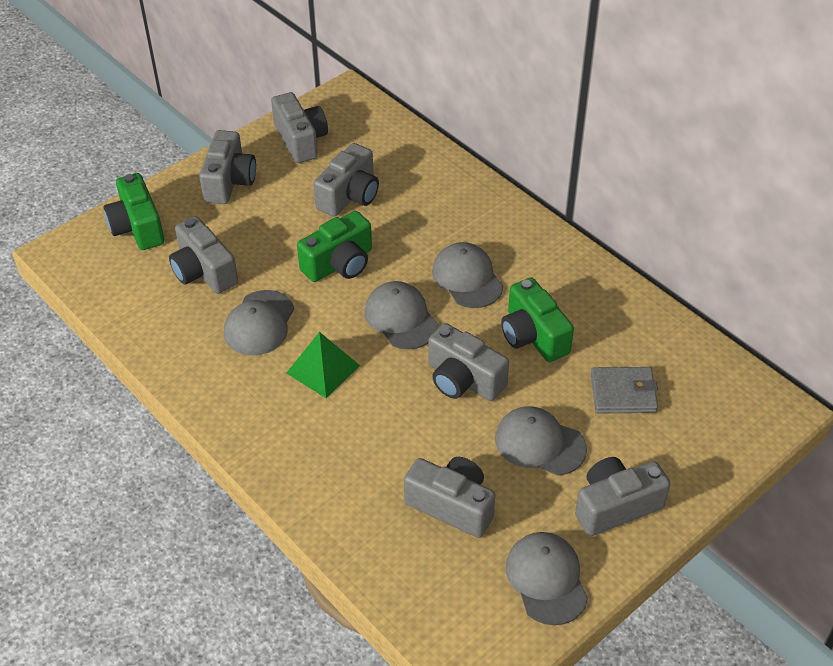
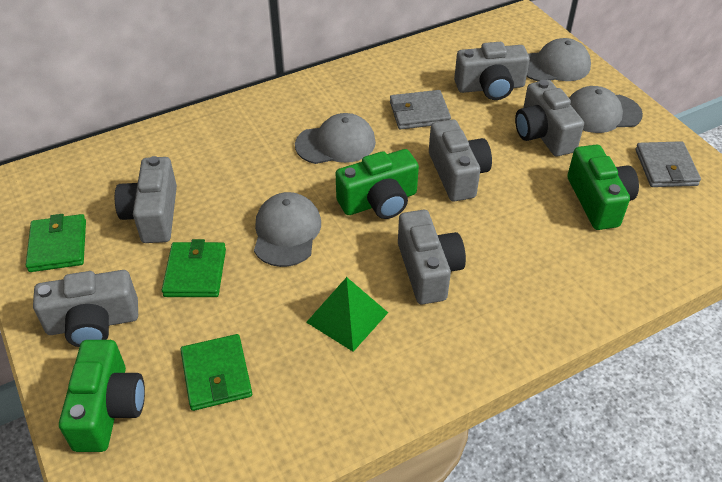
green wallet: none = 0 -> [26,214,86,272] [162,239,226,297] [180,334,252,411] = 3
grey camera: [169,216,238,294] [199,130,256,204] [271,92,328,163] [313,143,379,217] [404,457,495,538] [429,323,509,401] [575,457,670,536] = 7 -> [33,270,138,347] [115,156,177,243] [398,210,466,304] [429,119,492,201] [454,42,530,100] [515,80,584,156] = 6
grey cap: [224,290,294,356] [364,281,439,350] [432,242,503,308] [495,406,587,475] [505,532,588,625] = 5 -> [254,192,321,267] [295,113,376,164] [527,38,591,82] [569,86,643,133] = 4
grey wallet: [591,367,658,414] = 1 -> [390,90,451,130] [635,141,701,187] = 2

